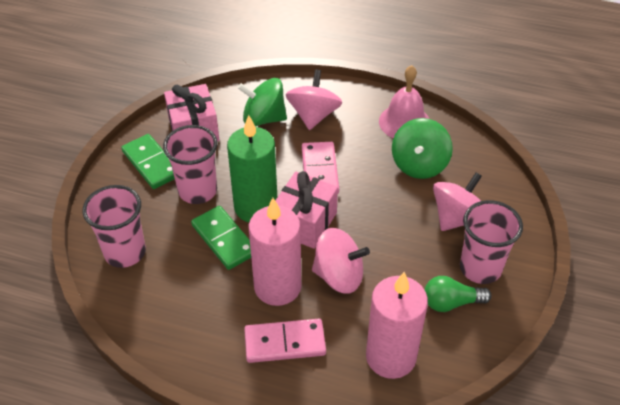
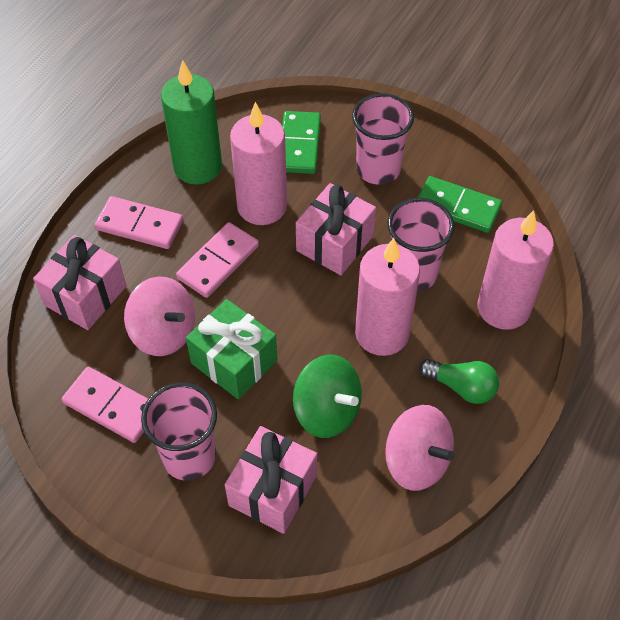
green gift: none = 0 -> [186,299,277,399] = 1
green spinning top: [238,78,287,126] [392,118,453,179] = 2 -> [293,354,362,438] = 1
pink bell: [379,65,429,138] = 1 -> none = 0
pink candle: [249,198,301,306] [366,272,428,379] = 2 -> [230,102,287,225] [355,238,420,356] [477,210,554,330] = 3
pink domino: [244,319,326,363] [302,142,339,193] = 2 -> [62,367,148,443] [95,196,183,249] [176,222,259,298] = 3
pink gift: [164,84,219,141] [275,171,338,249] = 2 -> [33,235,126,330] [225,426,317,534] [296,183,376,275] = 3
pink spinning top: [286,69,342,130] [312,228,370,294] [433,172,482,231] = 3 -> [124,276,195,356] [385,405,454,491] = 2

